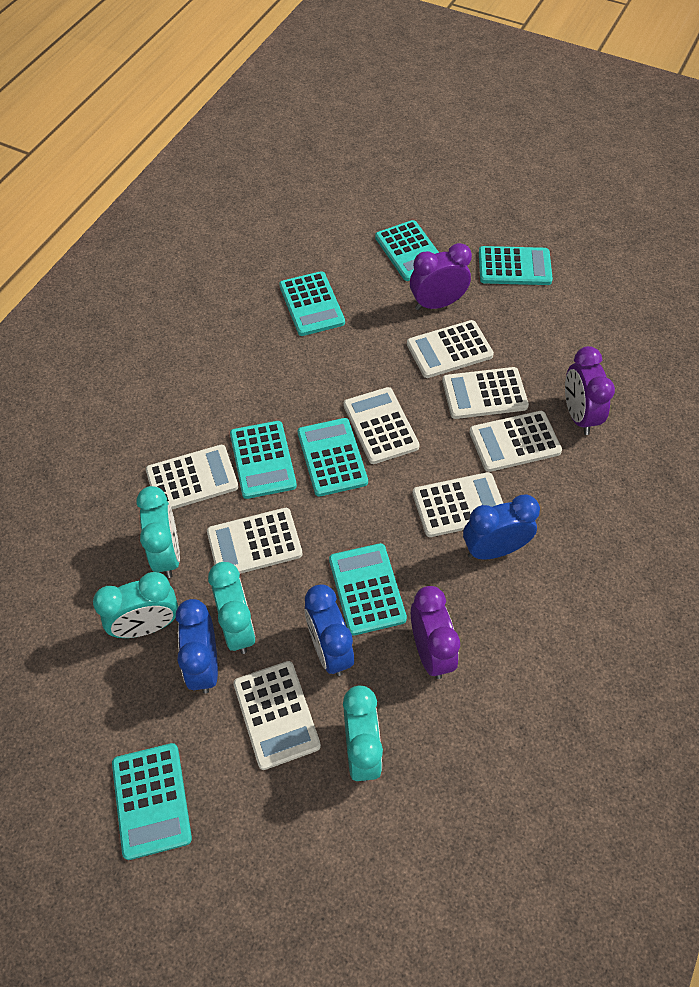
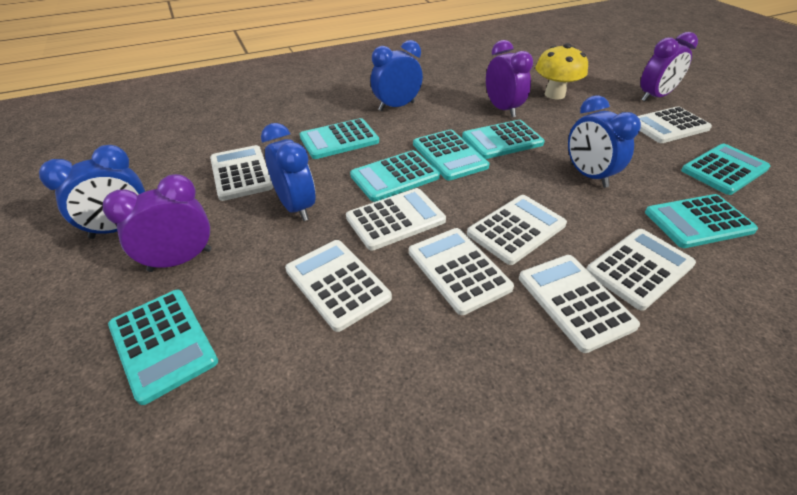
blue clock: [176,599,218,694] [304,585,354,676] [463,495,540,559] = 3 -> [39,145,145,239] [261,123,315,221] [371,40,423,111] [568,95,641,188] = 4
turquoise clock: [93,572,178,638] [137,486,180,578] [208,562,256,654] [343,686,383,782] = 4 -> none = 0
yellow mushroom: none = 0 -> [536,43,588,99] = 1

